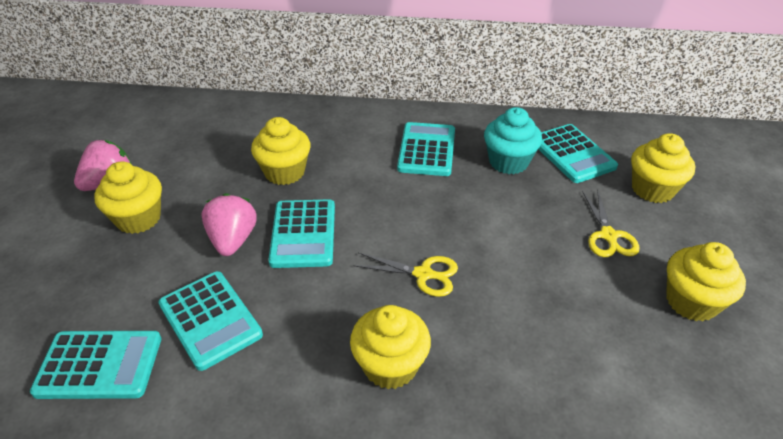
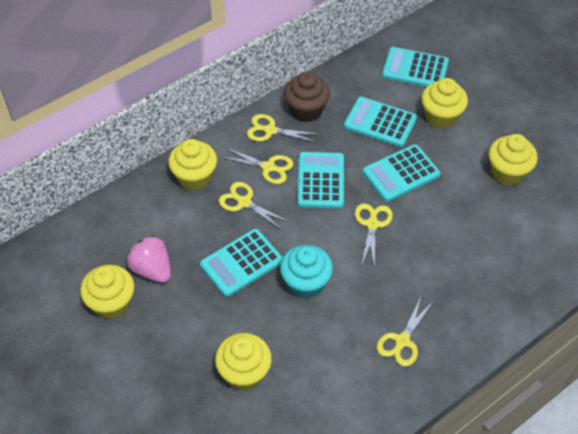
brown cupcake: none = 0 -> [284,72,330,122] = 1
pink strawberry: [74,140,131,191] [201,193,257,256] = 2 -> [127,235,171,283] = 1
yellow scissors: [353,252,458,297] [582,189,639,257] = 2 -> [219,182,289,230] [221,148,293,184] [247,114,318,142] [355,203,393,268] [377,297,433,366] = 5

